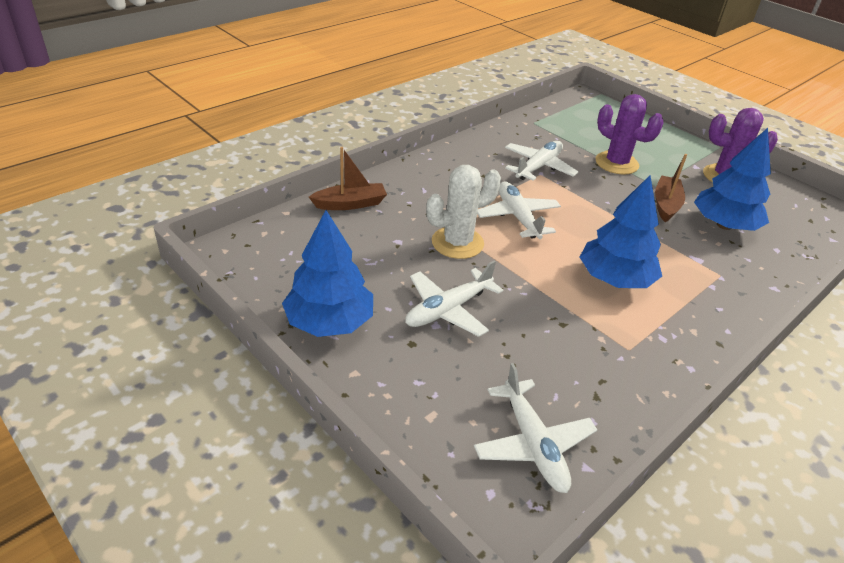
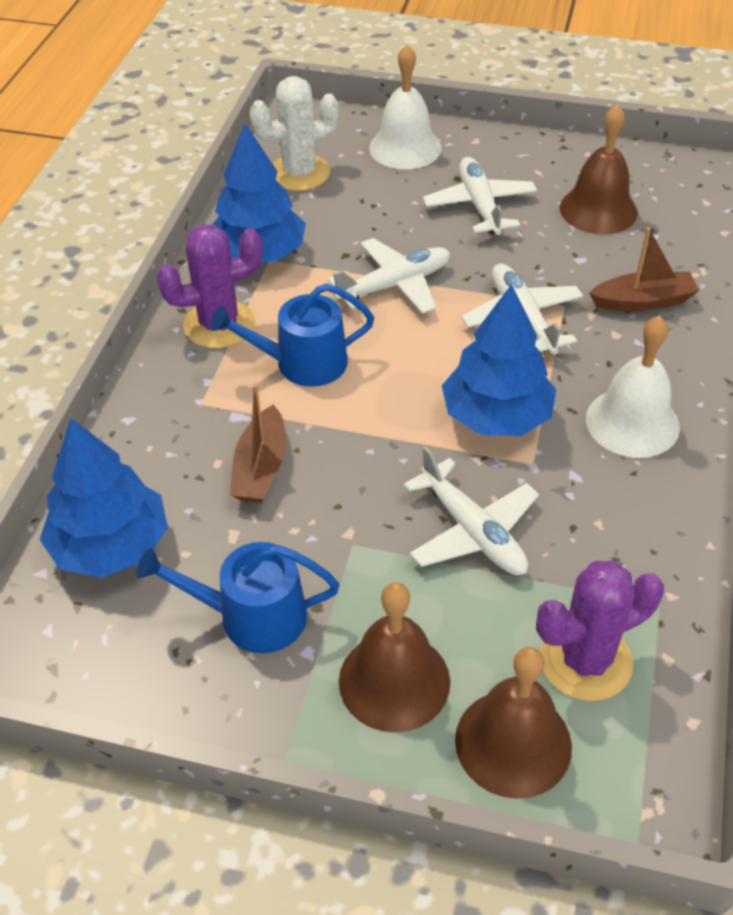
blue watering can: none = 0 -> [136,542,339,653] [210,283,374,387] = 2
brown bell: none = 0 -> [339,582,450,733] [455,647,572,799] [560,104,638,234] = 3
white bell: none = 0 -> [369,44,442,169] [586,315,680,458] = 2

